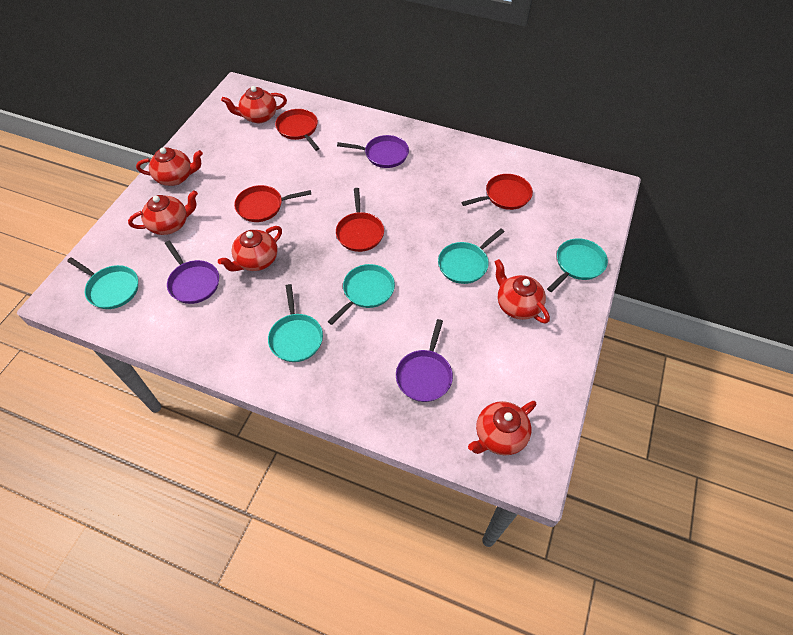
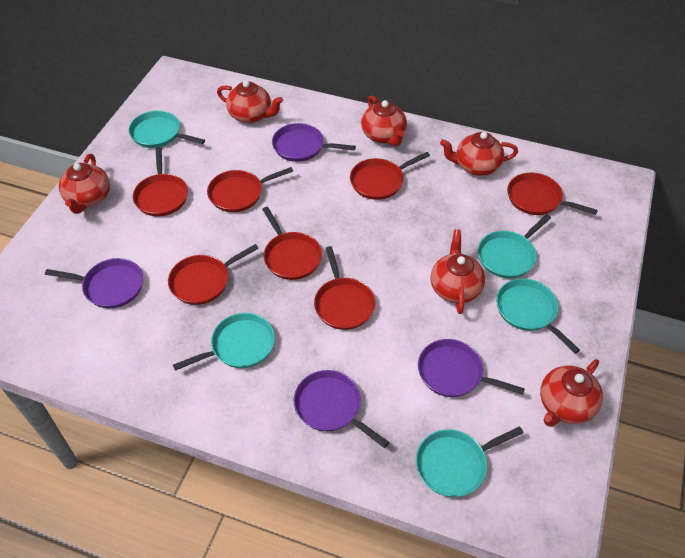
purple pan: [165,241,219,304] [337,135,409,168] [396,319,453,402] = 3 -> [45,258,143,308] [272,123,356,162] [294,370,389,448] [418,339,525,397] = 4
red pan: [234,185,311,222] [275,109,320,151] [336,188,384,252] [462,174,533,210] = 4 -> [133,147,188,216] [168,244,259,305] [207,167,293,212] [262,207,322,280] [314,246,375,330] [350,152,430,200] [507,172,598,215] = 7

